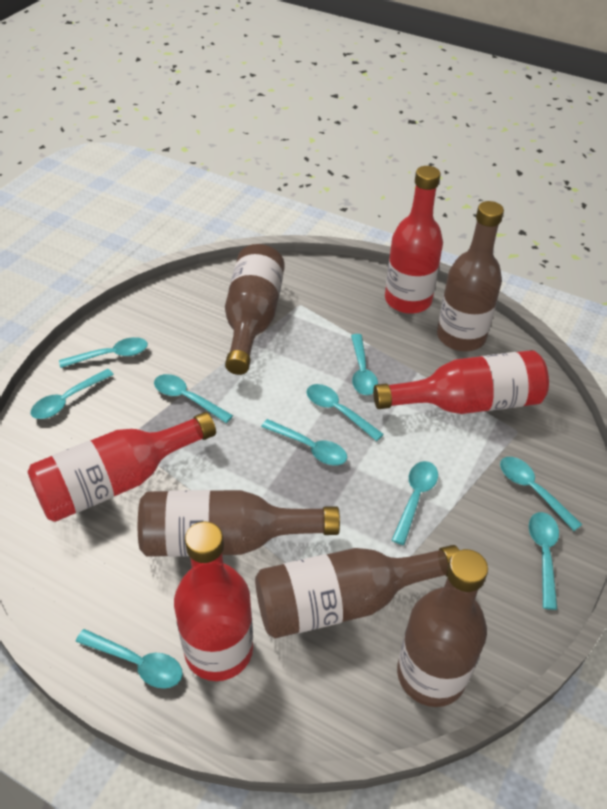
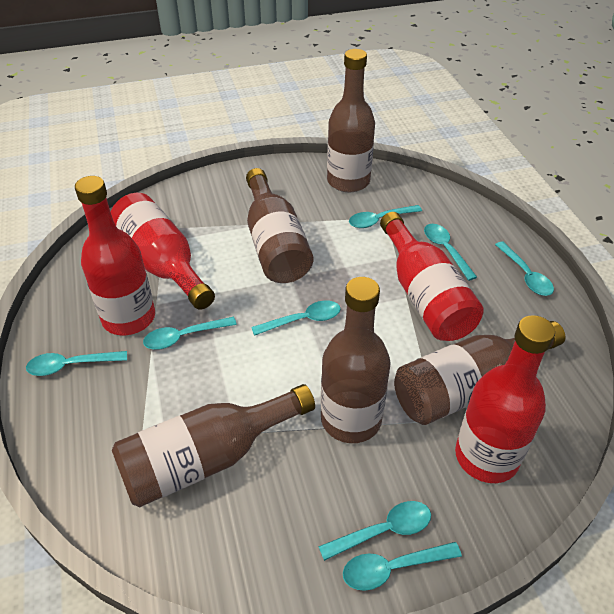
turquoise spoon: [31,369,114,419] [59,337,148,368] [76,629,183,689] [154,374,233,423] [261,419,347,466] [306,384,384,441] [351,334,378,395] [392,461,438,545] [500,457,582,531] [529,512,559,610] = 10 -> [26,351,127,376] [143,317,237,350] [251,301,341,336] [318,501,431,561] [343,542,462,591] [349,205,422,228] [424,224,477,281] [495,241,554,296] = 8

